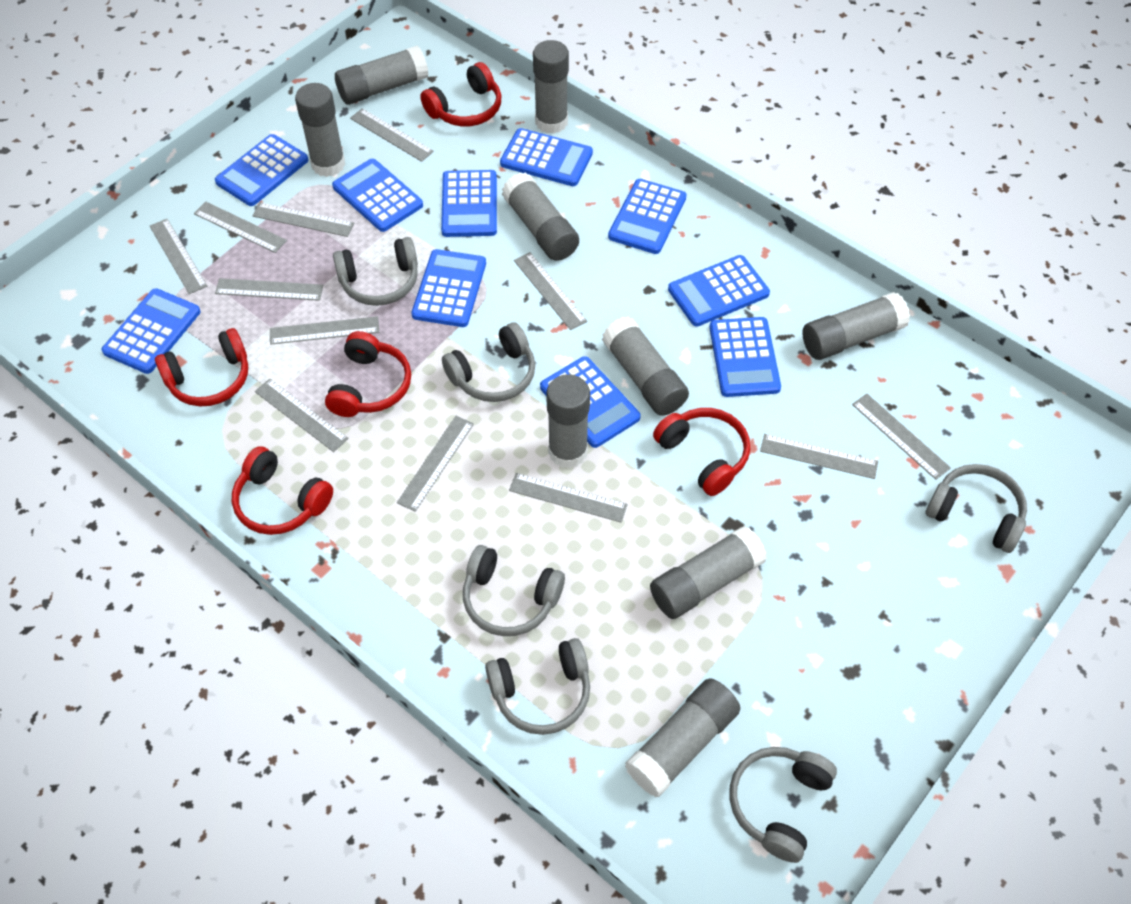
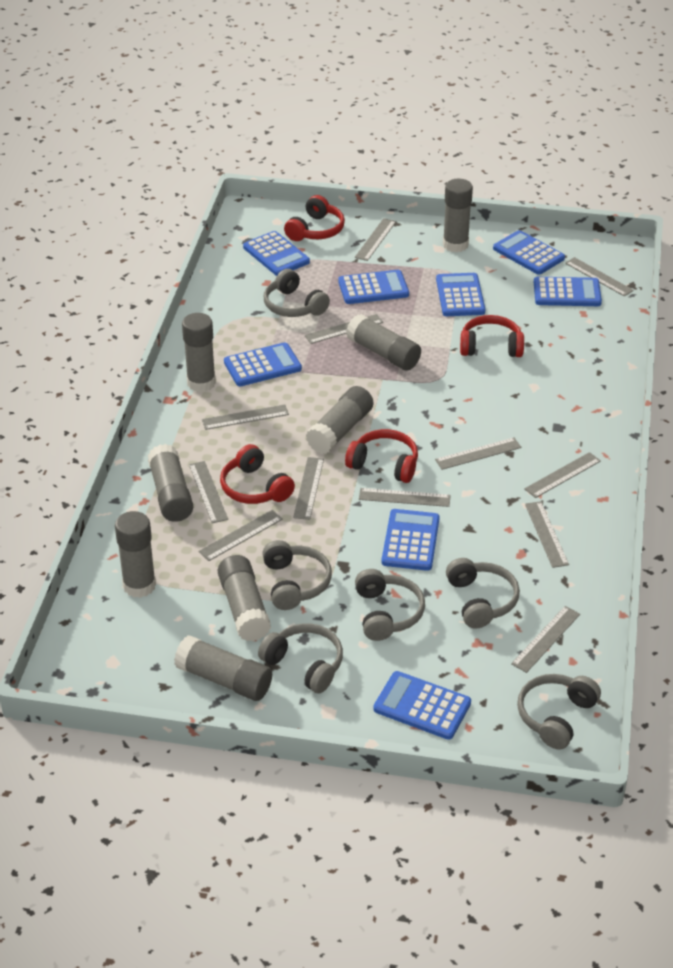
blue calculator: [102,288,201,374] [215,134,308,206] [332,159,423,232] [411,249,486,327] [441,170,497,237] [500,128,593,186] [540,356,641,448] [608,179,687,254] [668,255,770,326] [709,317,781,397] = 10 -> [224,342,302,386] [243,231,310,276] [338,270,409,304] [373,671,471,740] [382,509,440,571] [436,273,485,316] [493,230,565,275] [534,277,602,306] = 8
grey glue stick: [295,83,345,177] [335,45,429,105] [502,172,579,261] [533,40,569,134] [546,374,590,469] [602,317,689,416] [625,679,740,797] [650,526,767,619] [802,292,910,360] = 9 -> [115,511,156,598] [148,444,193,522] [174,635,272,701] [182,313,216,392] [218,555,271,641] [306,386,373,454] [346,314,421,370] [443,179,473,253] = 8
red headphones: [155,328,248,406] [232,446,333,535] [325,331,411,417] [420,62,501,126] [653,408,750,496] = 5 -> [220,444,295,504] [284,195,345,241] [345,429,418,483] [460,315,524,357] = 4

